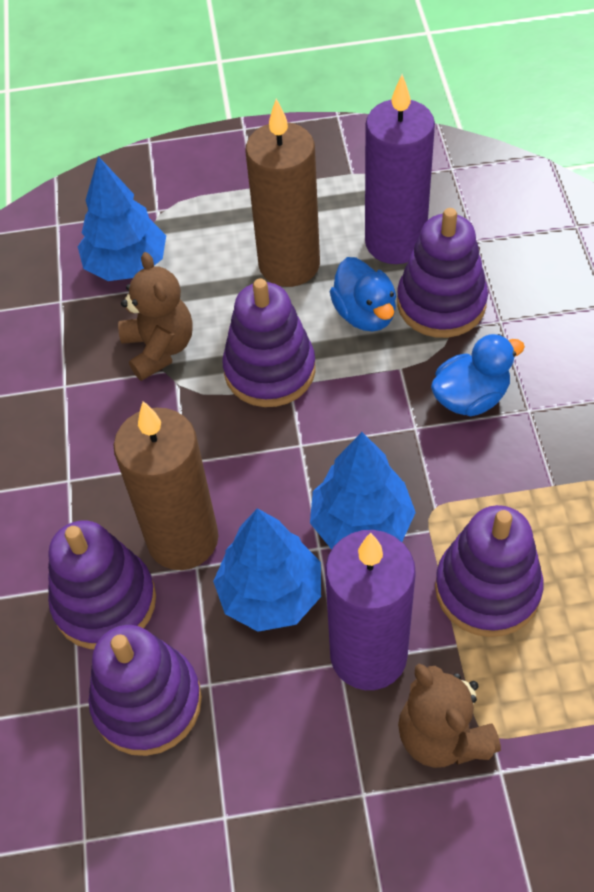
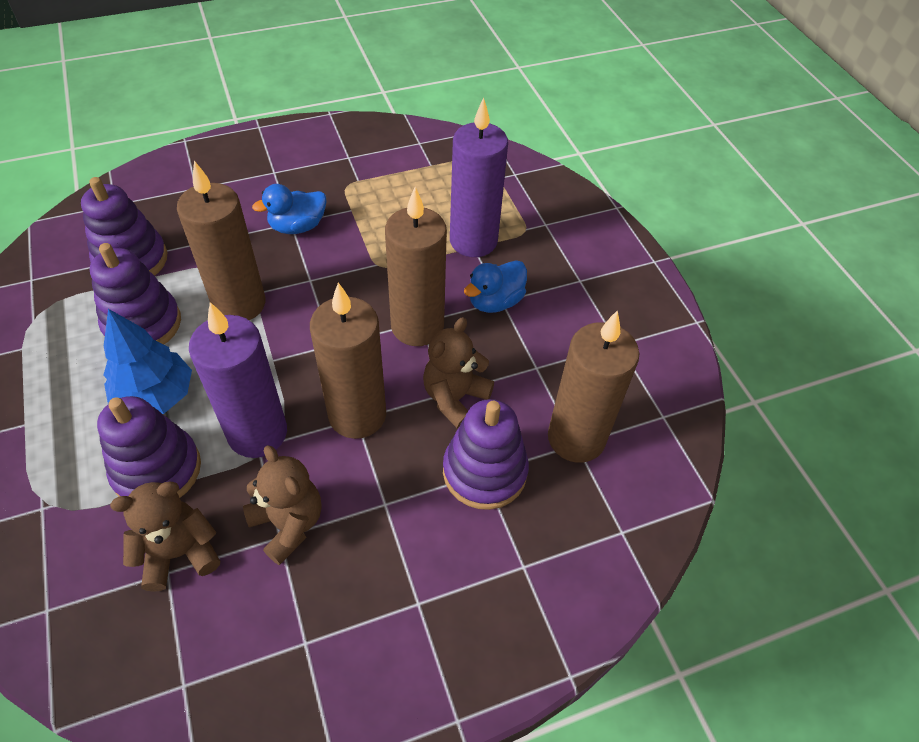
blue tree: [78,156,166,281] [213,508,321,632] [310,432,416,550] = 3 -> [104,309,192,414] = 1
brown candle: [114,401,218,570] [245,99,320,287] = 2 -> [177,161,266,320] [310,282,386,439] [385,187,447,346] [548,310,639,463] = 4
brown teddy bear: [118,252,193,381] [398,664,501,768] = 2 -> [110,482,220,592] [243,445,321,565] [423,317,494,429] = 3
purple stacking toy: [48,520,156,649] [89,625,202,756] [222,279,316,407] [397,208,488,338] [435,505,544,637] = 5 -> [81,177,167,276] [90,243,181,344] [97,396,201,498] [443,399,529,510] = 4

